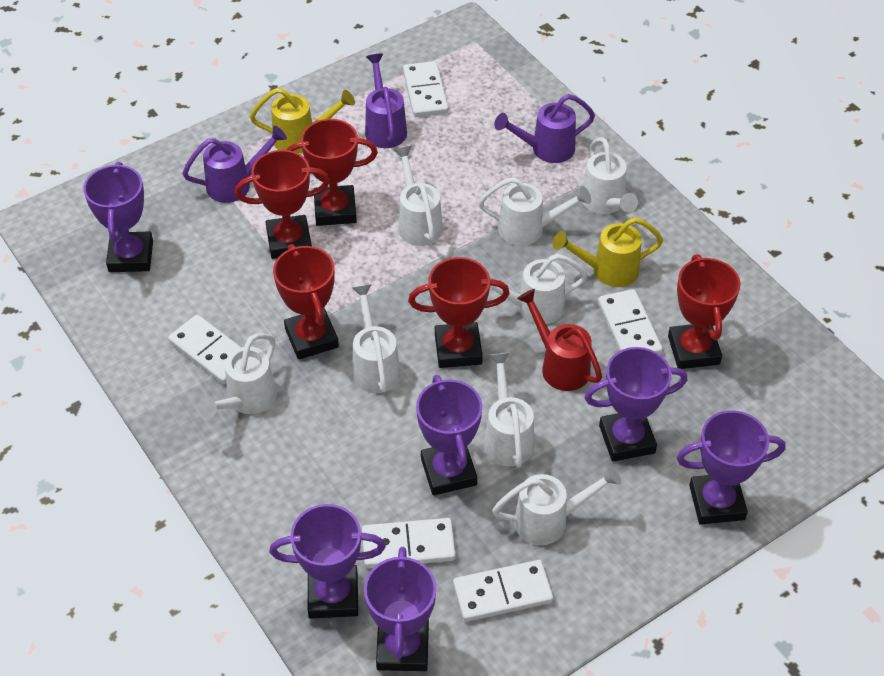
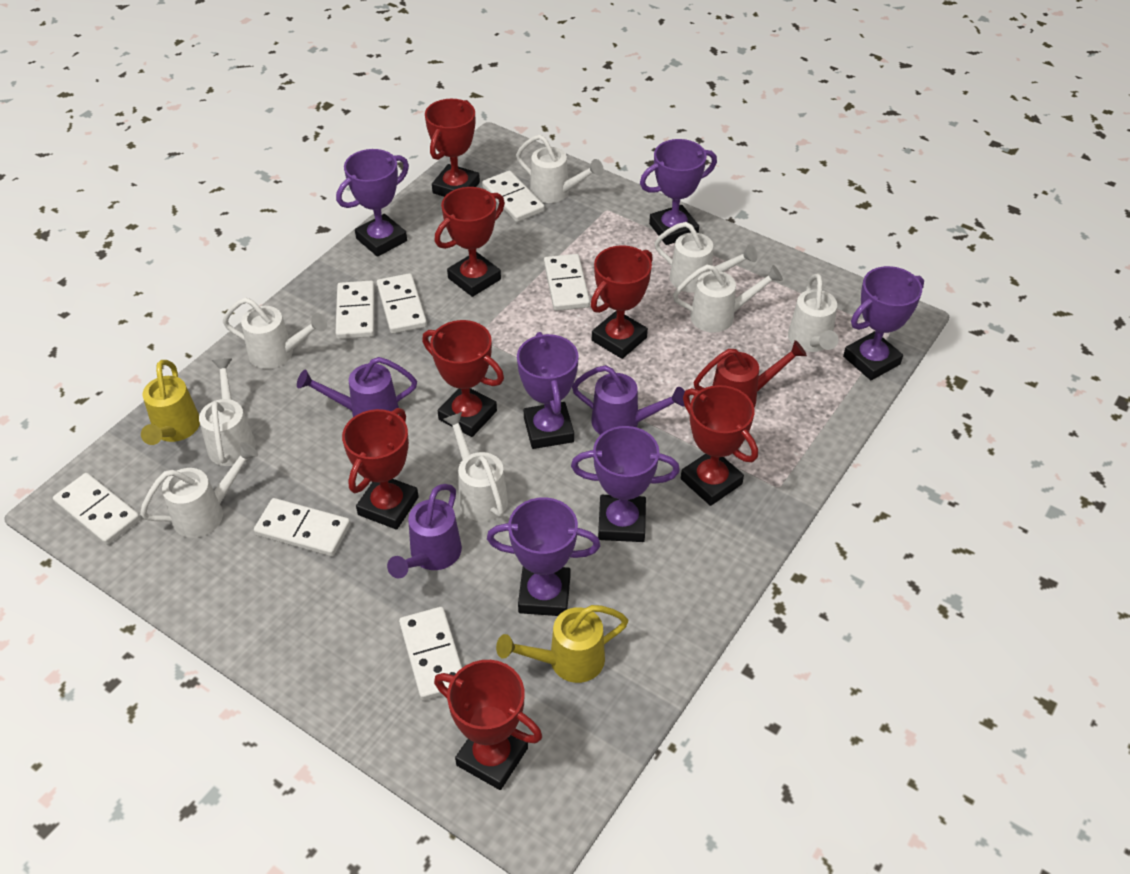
red trophy: [235,150,330,259] [273,244,339,360] [287,119,378,226] [408,257,510,368] [668,254,741,369] = 5 -> [342,408,419,530] [422,320,504,437] [425,99,480,197] [434,187,505,297] [434,660,542,790] [591,245,653,359] [681,385,758,506] = 7
white domino: [168,314,242,384] [362,518,456,568] [403,61,448,117] [453,560,553,622] [598,289,663,354] = 5 -> [53,473,140,545] [254,498,351,556] [335,281,375,339] [376,273,427,334] [399,607,462,700] [482,171,545,222] [544,254,590,311] = 7

